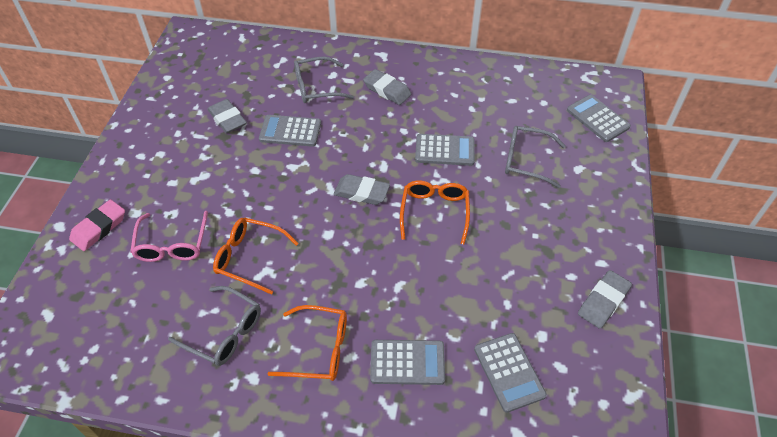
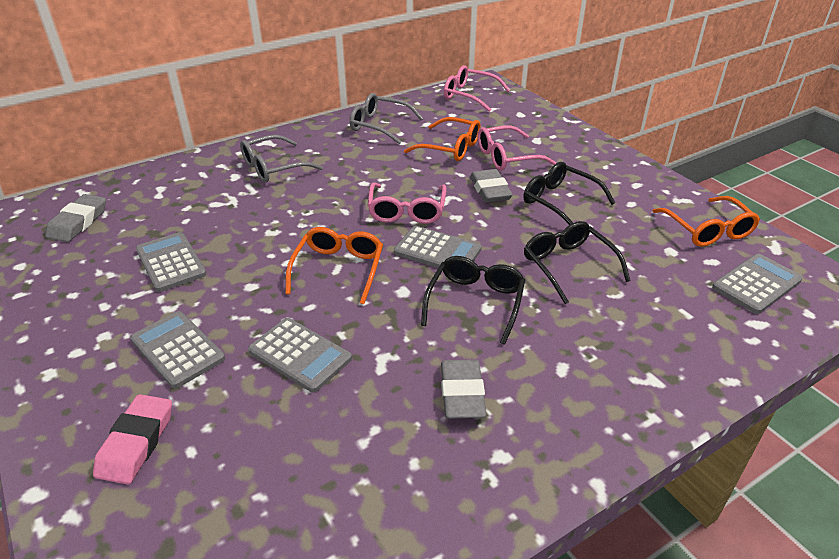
black glasses: none = 0 -> [421,256,525,345] [524,162,615,225] [524,221,631,304] = 3
grey eraser: [207,99,247,133] [334,174,390,205] [363,69,412,105] [578,270,632,329] = 4 -> [45,194,106,242] [441,360,486,419] [470,169,513,203] = 3
grey glasses: [168,286,261,366] [294,56,354,103] [505,126,565,188] = 3 -> [240,135,323,182] [350,93,423,144] = 2
pink glasses: [130,211,208,262] = 1 -> [368,183,447,224] [444,65,510,112] [478,125,556,171] = 3

